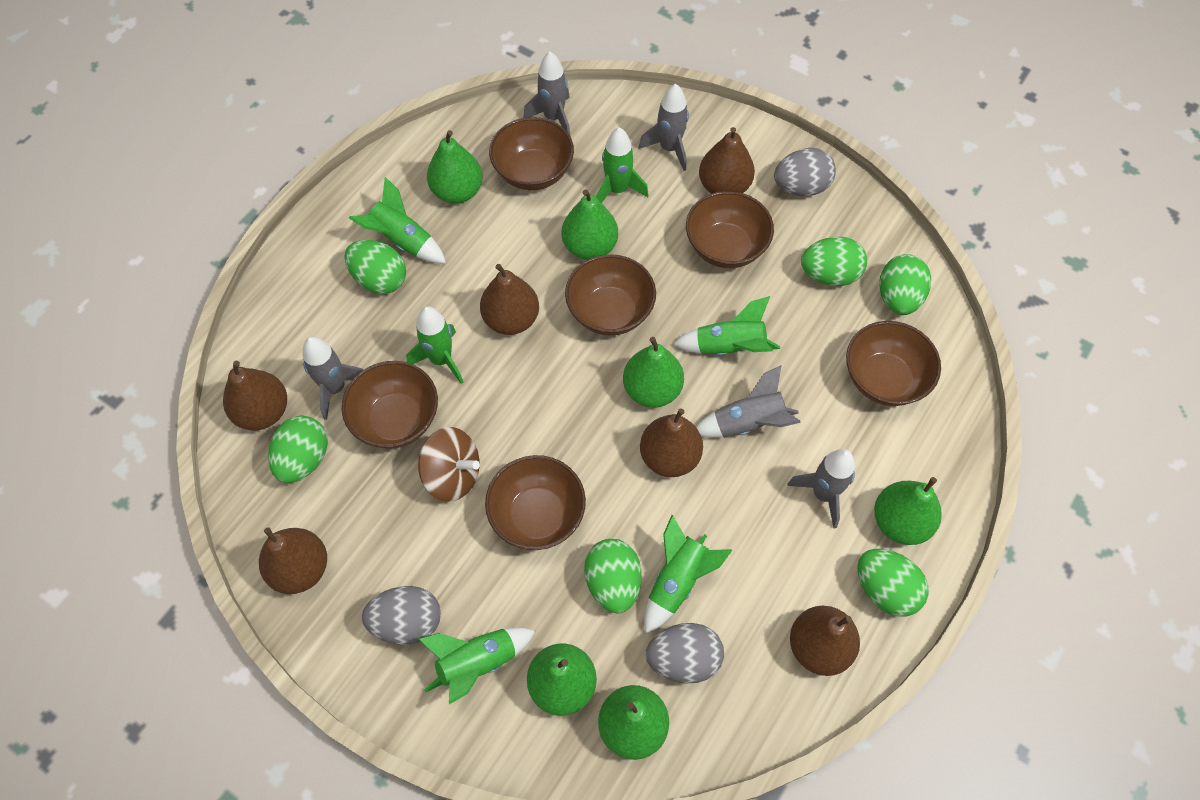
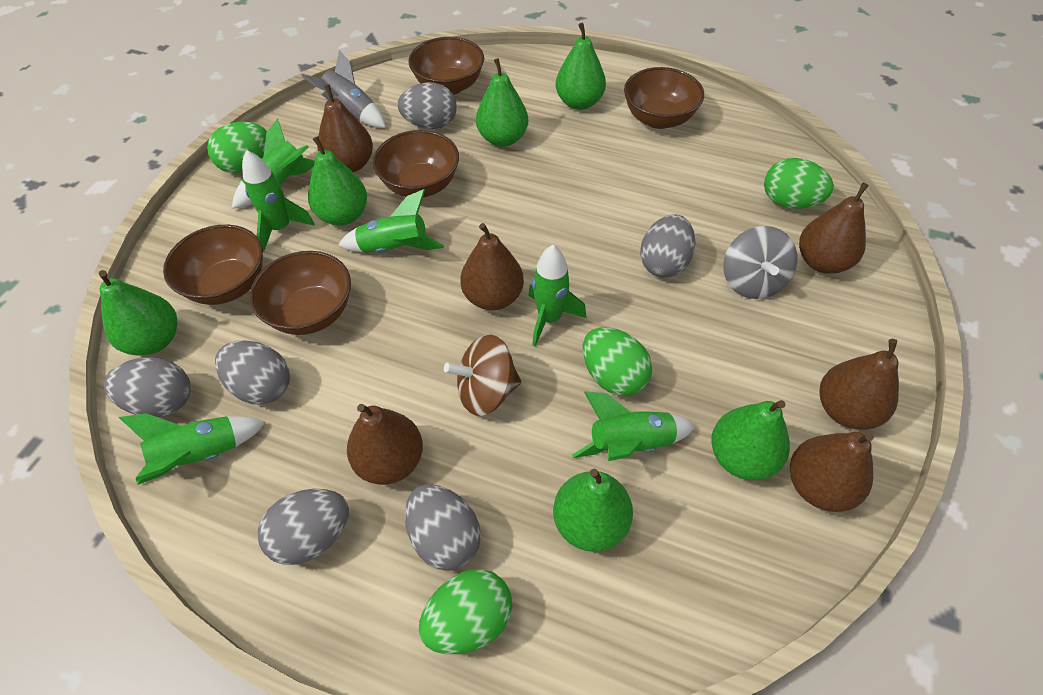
brown bowl: [342,361,438,449] [485,455,586,550] [489,117,574,190] [565,254,656,336] [686,191,774,268] [846,321,941,406] = 6 -> [163,225,263,305] [250,251,351,335] [373,130,459,198] [408,37,484,95] [624,67,704,129] = 5
green egg: [268,416,328,483] [345,240,406,294] [584,539,641,614] [801,237,867,286] [857,549,929,617] [879,254,931,315] = 6 -> [207,122,267,173] [419,569,512,654] [583,327,652,396] [764,158,834,209] = 4
grey egg: [362,586,441,645] [646,623,724,684] [774,148,836,196] = 3 -> [104,358,191,417] [215,340,290,404] [258,489,349,565] [397,82,457,129] [405,484,481,571] [640,214,695,278] = 6
grey rocket: [302,337,363,420] [523,52,571,137] [639,84,689,171] [696,365,801,438] [787,449,855,528] = 5 -> [301,50,386,128] = 1
grey spinning top: none = 0 -> [723,226,797,299] = 1

